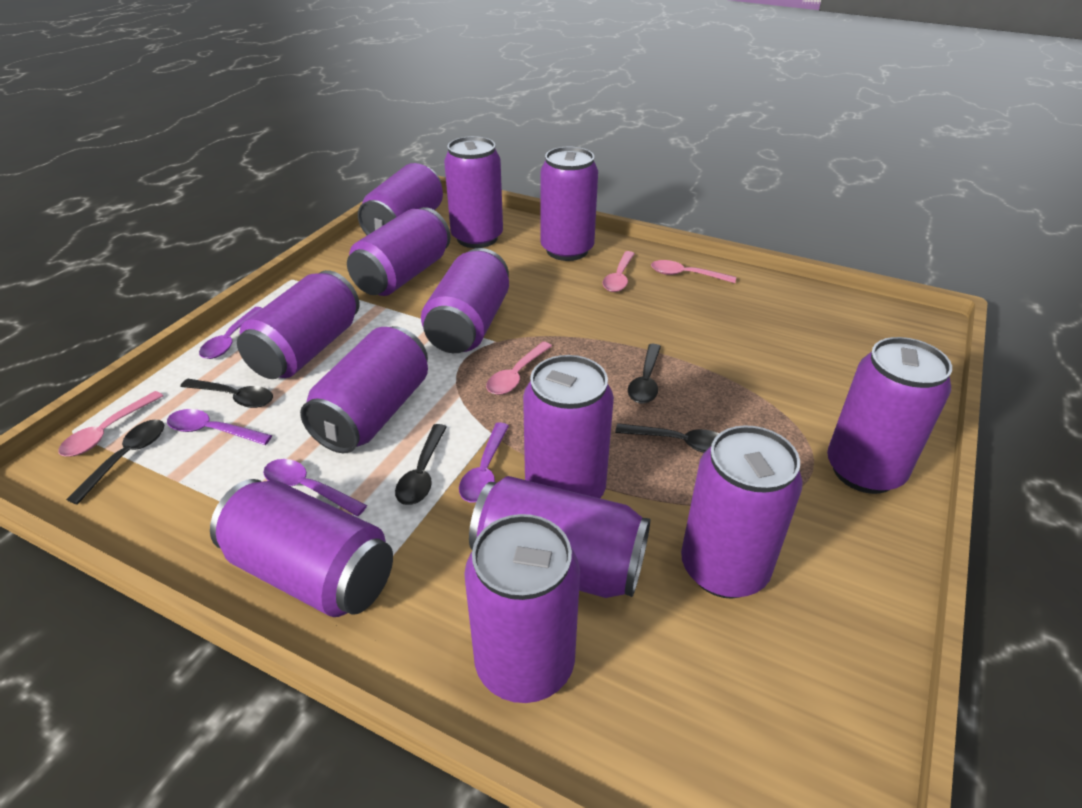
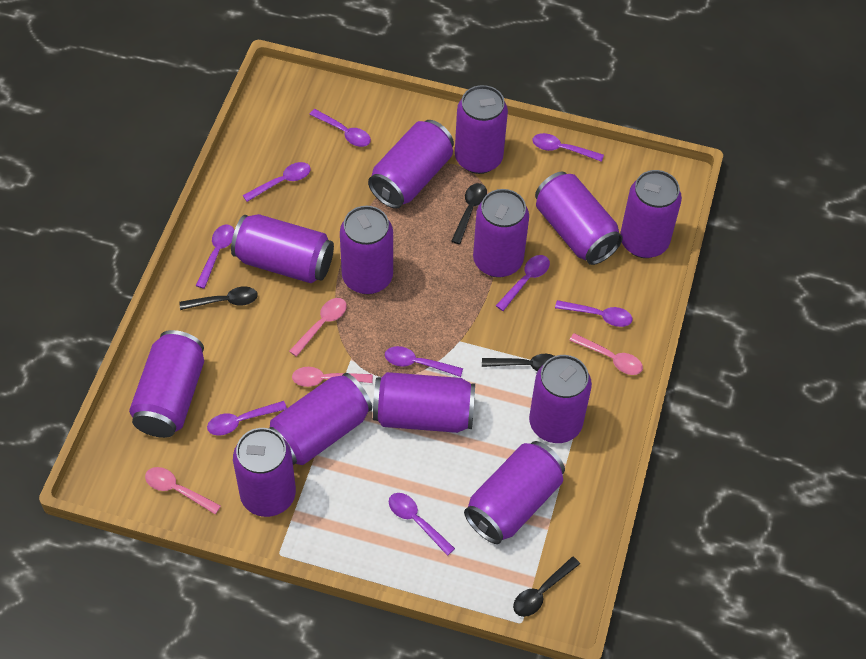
black spoon: [66,419,164,505] [180,379,273,408] [395,424,447,505] [615,423,719,453] [628,344,661,404] = 5 -> [179,286,258,310] [451,183,487,244] [482,354,554,371] [513,556,580,617] = 4
purple spoon: [167,409,272,445] [199,307,262,359] [263,459,367,516] [459,423,509,502] = 4 -> [196,225,235,289] [207,401,287,435] [243,162,311,202] [309,109,371,147] [385,346,463,377] [389,493,455,556] [496,255,550,311] [532,133,604,162] [555,300,633,327] = 9

